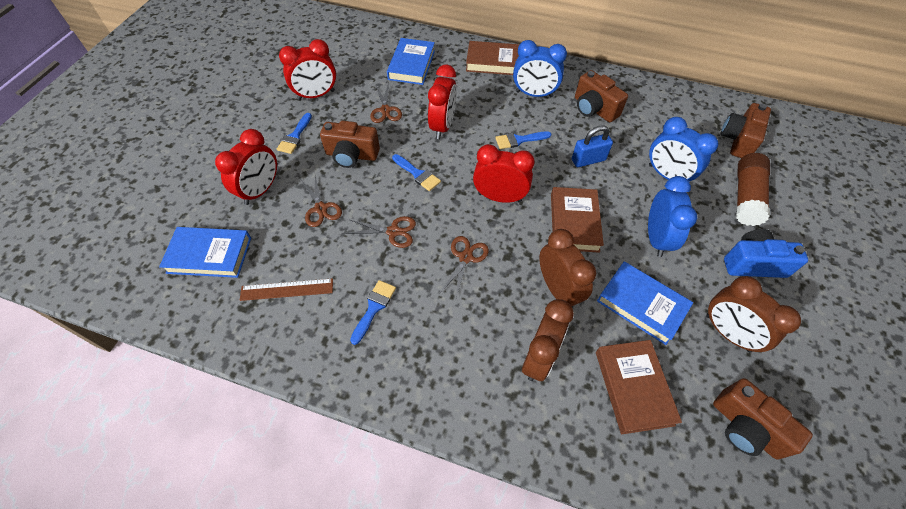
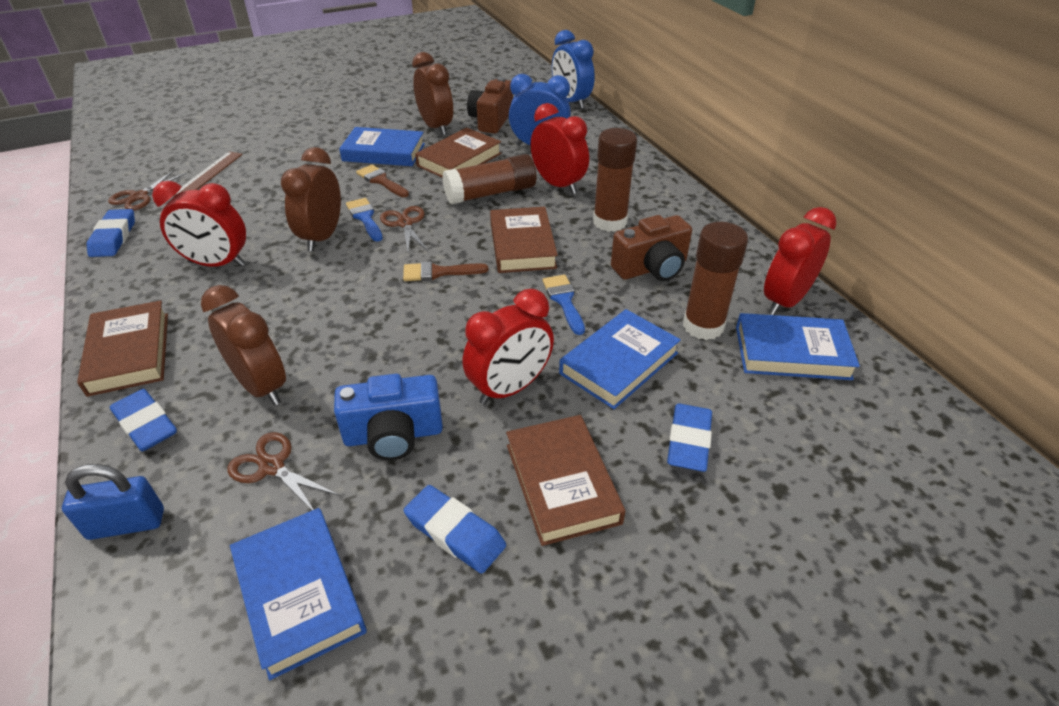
blue book: [159,227,251,278] [387,38,435,85] [597,261,693,345] = 3 -> [230,508,367,680] [339,127,425,166] [559,309,681,409] [736,313,860,380] = 4
blue brush: [277,113,312,154] [350,280,396,345] [392,154,441,191] [495,131,551,149] = 4 -> [346,198,383,242] [542,275,585,335] = 2
blue clock: [513,40,567,97] [648,176,697,257] [649,117,718,181] = 3 -> [509,74,571,146] [552,30,595,109] = 2
blue eraser: none = 0 -> [87,209,135,257] [110,389,177,451] [404,485,506,574] [667,404,712,472] = 4
brown book: [466,41,520,75] [551,187,604,253] [596,340,682,434] = 3 -> [77,301,168,397] [415,128,501,178] [490,207,558,273] [506,415,625,546] = 4
brown brush: none = 0 -> [356,165,409,197] [403,261,489,281] = 2
brown camera: [320,121,380,168] [575,70,628,122] [713,378,813,459] [720,103,771,158] = 4 -> [467,77,513,134] [611,215,692,281] = 2
brown glue stick: [736,153,770,226] = 1 -> [442,154,536,205] [593,128,637,232] [683,222,748,340] = 3
brown scissors: [302,175,342,227] [346,216,416,248] [370,83,402,123] [440,236,489,298] = 4 -> [108,170,187,210] [227,432,340,510] [380,206,428,252] = 3

